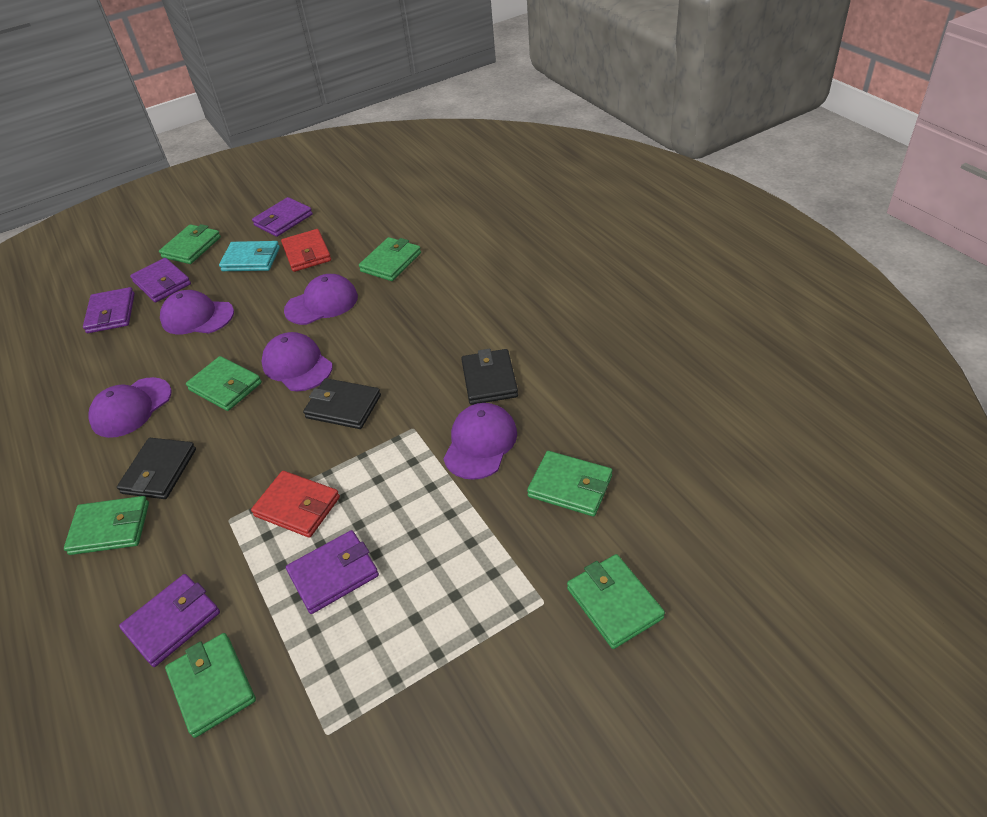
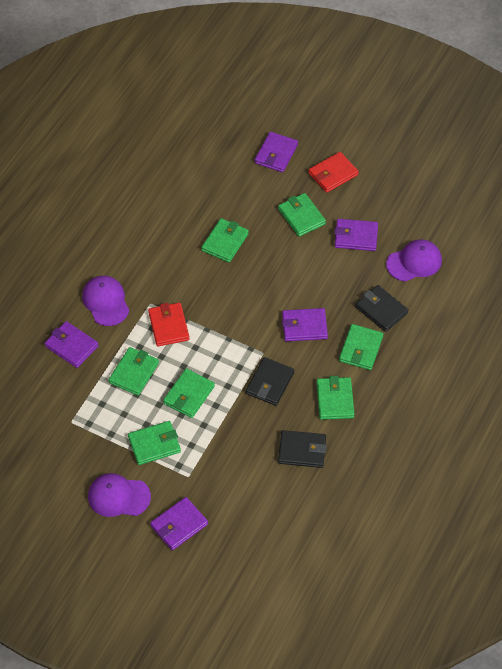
purple cap: [89,377,172,438] [160,290,234,334] [261,332,333,391] [284,274,358,325] [443,403,517,480] = 5 -> [82,276,129,326] [88,473,151,517] [386,239,442,282] = 3
turquoise wallet: [219,241,280,271] = 1 -> none = 0

